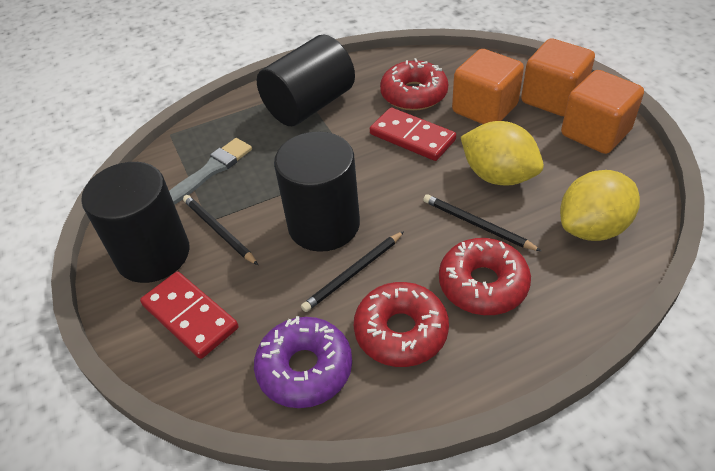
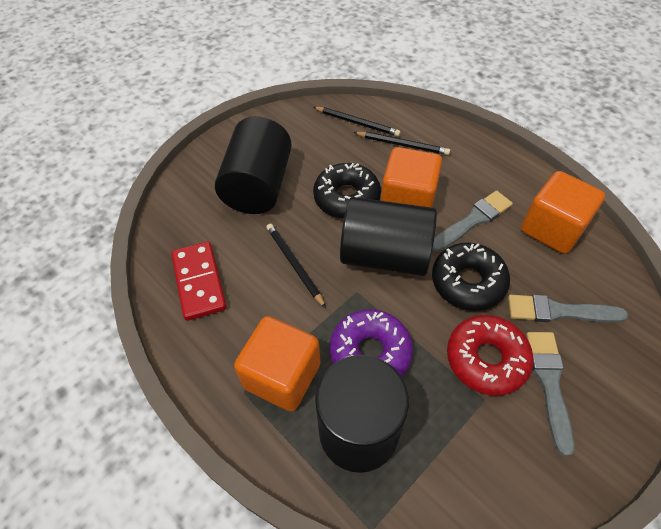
black donut: none = 0 -> [313,163,381,219] [432,243,510,311] = 2
grey brush: [169,138,252,205] = 1 -> [433,191,513,251] [508,295,628,323] [526,332,574,456] = 3
red domino: [140,271,239,359] [370,108,456,161] = 2 -> [171,241,227,321] = 1
red donut: [354,282,449,367] [380,58,448,111] [439,238,531,315] = 3 -> [447,315,534,396] = 1
yellow lemon: [461,121,544,186] [560,170,640,241] = 2 -> none = 0

